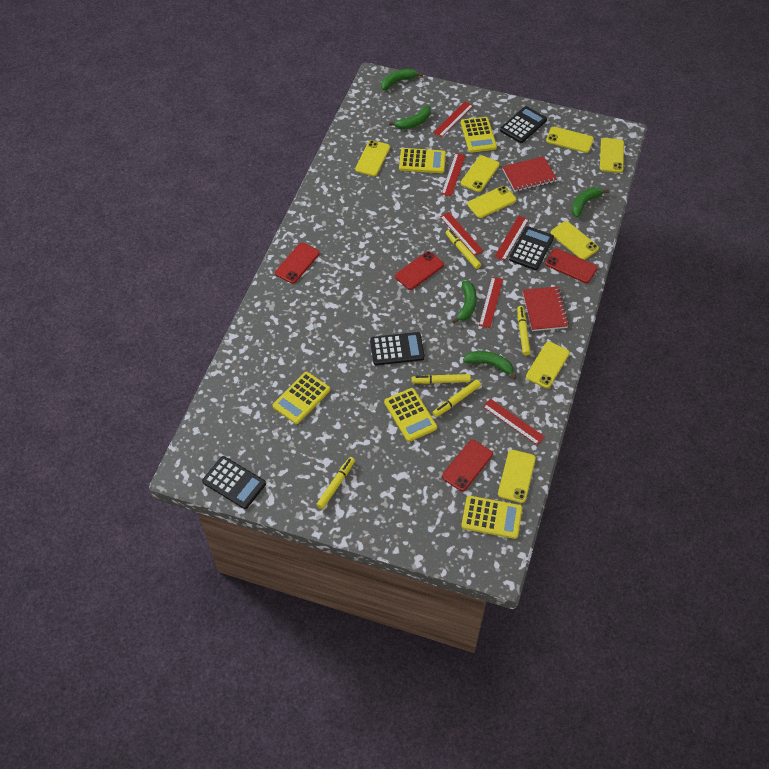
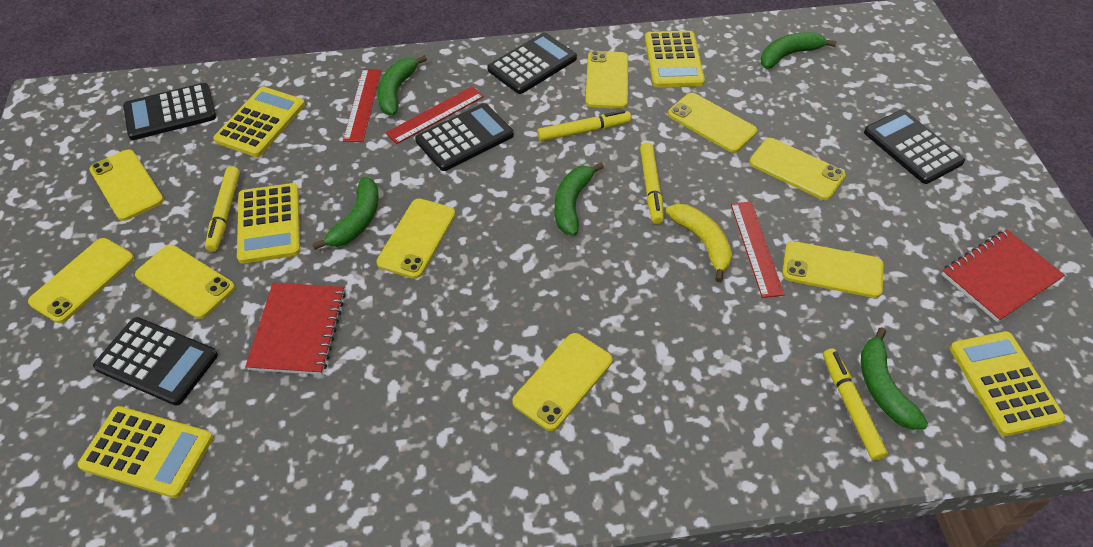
black calculator: [202,456,266,509] [370,332,425,365] [500,106,547,143] [509,226,554,270] = 4 -> [93,317,218,405] [123,83,216,140] [415,103,514,171] [487,32,577,94] [864,110,965,184] = 5
red phone: [275,243,320,284] [395,251,444,290] [442,440,493,491] [545,248,597,283] = 4 -> none = 0
red ruler: [433,101,473,137] [440,212,483,256] [441,153,466,196] [479,277,503,328] [483,399,545,445] [494,216,529,261] = 6 -> [343,69,382,142] [386,86,484,144] [731,202,785,298] = 3
yellow banana: none = 0 -> [665,204,732,282] = 1
yellow marker: [316,457,355,509] [412,374,471,384] [433,380,481,417] [446,229,481,269] [517,306,531,355] = 5 -> [205,166,240,252] [537,110,631,142] [640,143,664,225] [823,348,888,460] = 4
yellow phone: [355,140,390,176] [461,155,500,192] [467,186,516,218] [498,450,536,503] [526,342,570,388] [546,127,594,153] [551,221,599,260] [600,138,624,173] = 8 -> [28,238,134,323] [90,150,164,221] [135,245,235,319] [376,199,456,279] [512,333,612,431] [585,51,628,109] [668,93,757,153] [749,138,846,200] [782,241,884,298] = 9

